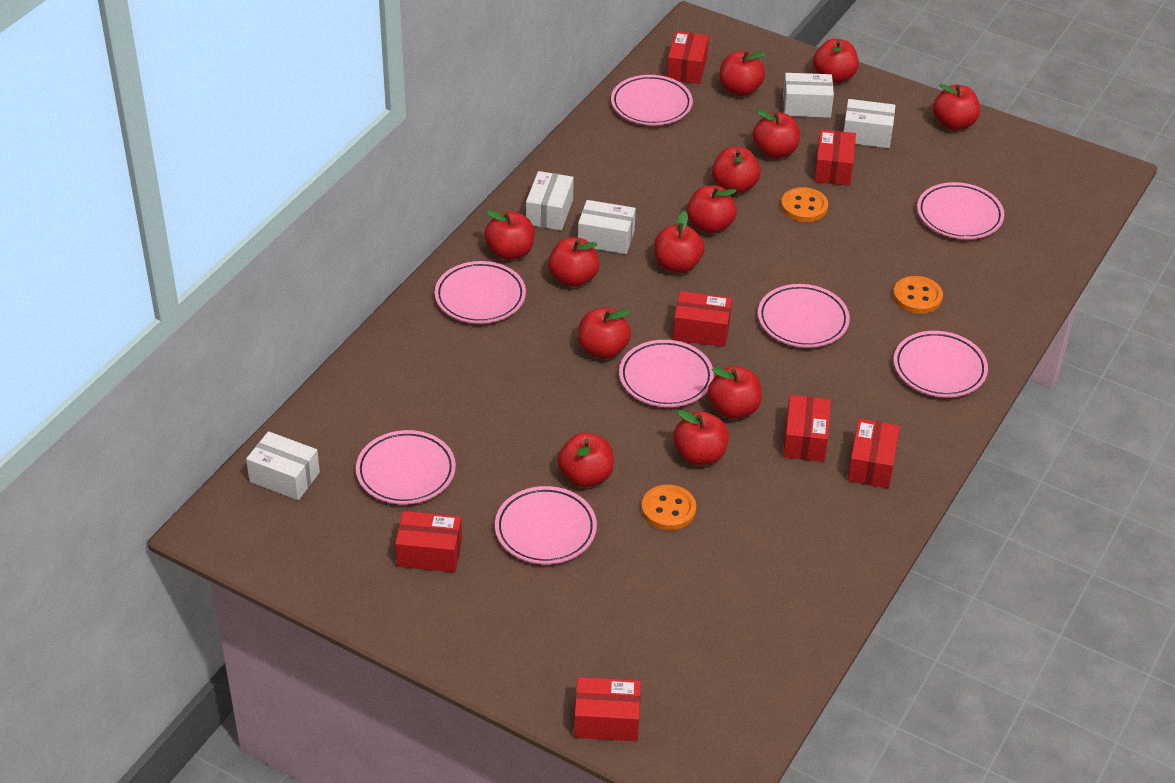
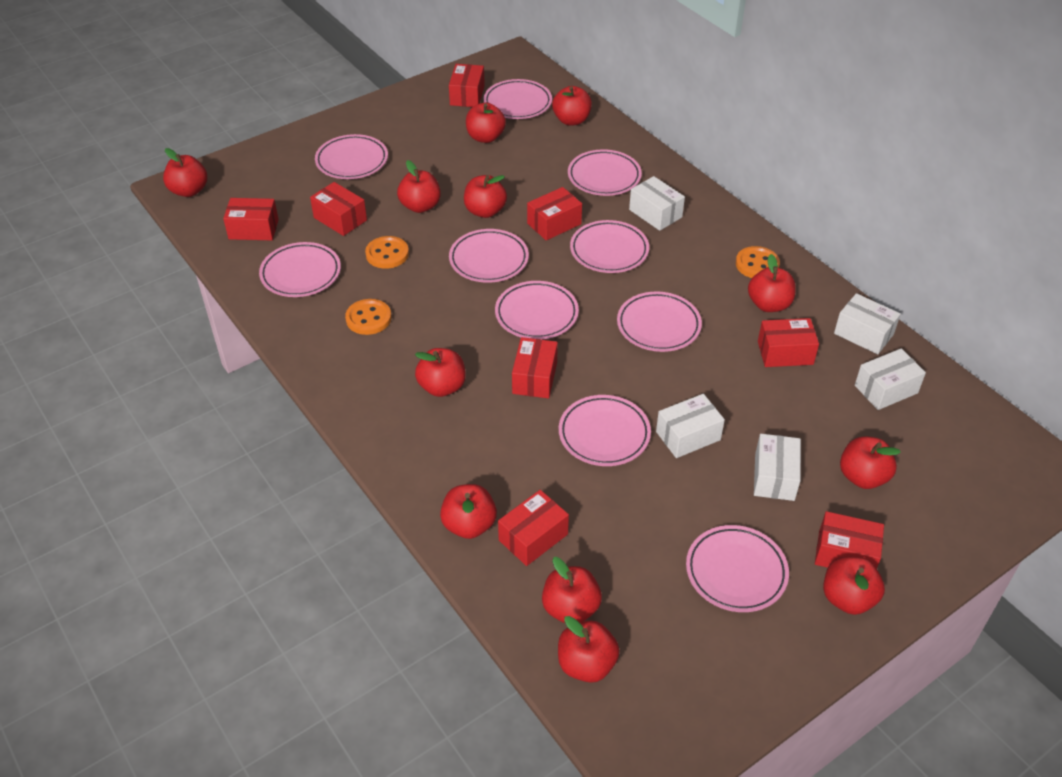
pink plate: [356,430,456,505] [435,261,526,324] [495,486,597,564] [611,75,693,125] [619,340,714,407] [758,284,850,348] [894,331,988,397] [917,182,1004,239] = 8 -> [259,242,341,297] [315,134,388,179] [449,229,529,283] [484,79,552,119] [495,281,579,339] [559,395,651,466] [568,149,642,196] [570,220,649,273] [617,291,702,352] [686,525,789,612] = 10
red apple: [484,210,535,260] [548,238,600,287] [558,432,614,487] [578,308,631,359] [654,211,705,273] [673,410,729,465] [687,186,737,234] [708,366,762,419] [712,147,761,194] [720,51,766,96] [753,110,800,158] [813,39,859,83] [933,84,980,131] = 13 -> [163,148,207,197] [397,160,441,213] [415,348,466,397] [440,484,497,539] [464,175,507,218] [466,103,506,143] [542,557,602,623] [552,86,592,126] [558,616,620,683] [748,254,796,312] [823,556,885,615] [840,436,901,489] = 12
red box: [395,511,462,572] [574,677,641,741] [667,31,709,84] [673,291,732,347] [783,395,831,462] [814,129,856,186] [847,418,900,488] = 7 -> [223,198,279,240] [310,182,367,236] [449,64,485,107] [498,490,569,566] [512,337,558,399] [527,187,582,240] [758,318,819,367] [815,511,884,568] = 8

